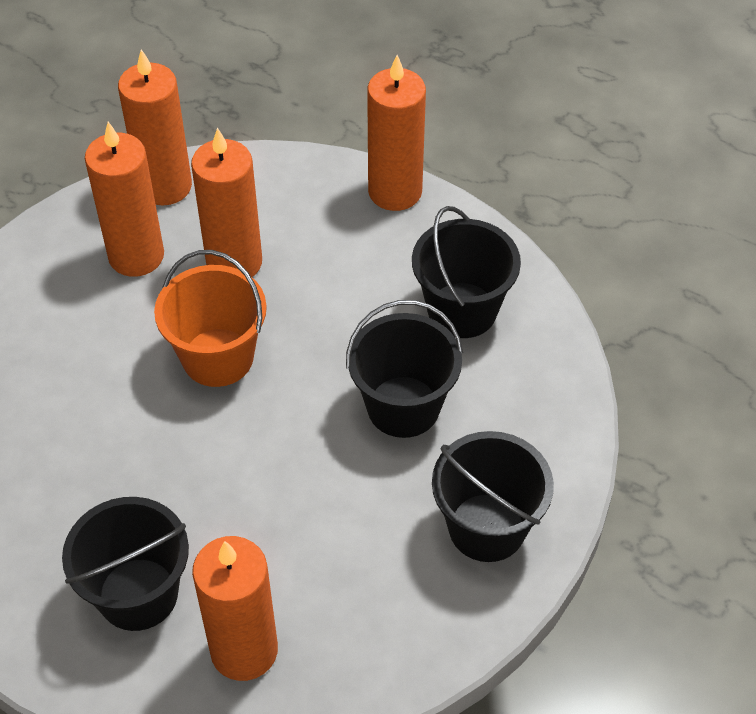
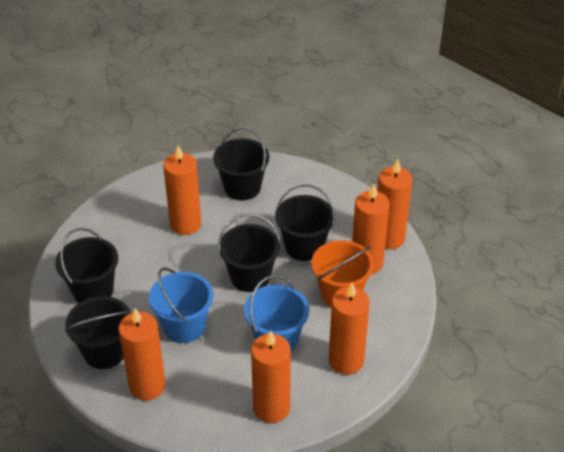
black bucket: [62,497,189,631] [346,300,463,438] [412,206,521,338] [432,431,554,562] = 4 -> [55,228,118,303] [65,296,132,369] [213,127,269,200] [218,214,281,292] [275,184,335,261] = 5
blue bucket: none = 0 -> [149,267,213,343] [244,275,309,352] = 2
orange candle: [85,122,164,277] [118,49,192,206] [191,128,262,277] [192,536,278,681] [367,55,426,211] = 5 -> [119,308,166,401] [163,145,201,235] [251,330,291,423] [329,282,370,375] [352,184,390,274] [377,159,413,249] = 6

